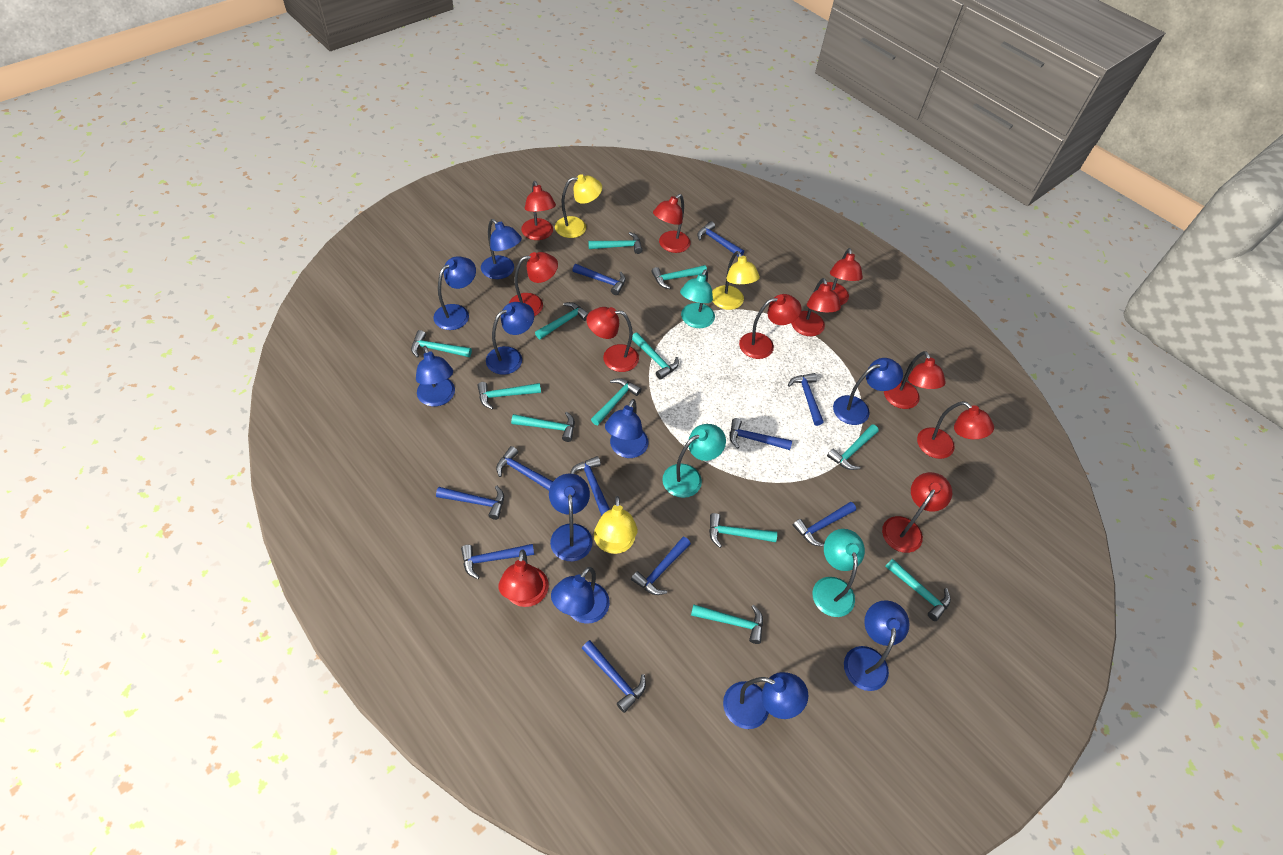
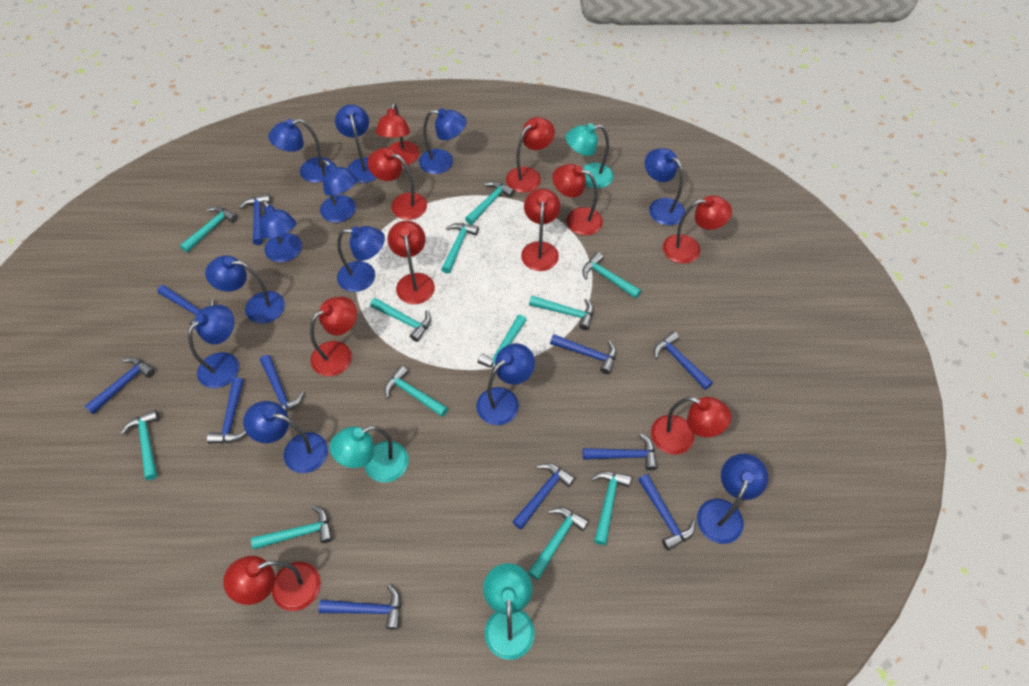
blue lamp: [416,346,455,406] [433,256,476,330] [481,219,522,279] [486,302,534,375] [549,474,592,561] [551,567,610,624] [605,399,649,458] [723,672,808,729] [833,358,903,425] [844,600,910,691] = 10 -> [188,305,239,388] [205,255,285,324] [243,401,328,473] [259,200,302,262] [268,119,333,183] [320,160,357,223] [335,104,376,183] [337,226,385,292] [419,108,467,174] [476,343,535,425] [645,148,685,225] [697,454,769,544] = 12
red lamp: [498,549,549,607] [509,252,558,316] [521,181,556,240] [586,307,639,372] [653,194,690,253] [739,294,801,359] [791,278,841,336] [818,248,863,305] [882,472,952,553] [884,351,946,409] [917,401,994,459] = 11 -> [223,556,321,611] [310,296,357,376] [367,148,427,220] [376,103,420,166] [387,221,435,304] [506,117,555,193] [521,188,561,271] [552,164,603,235] [651,397,731,455] [663,195,732,264] = 10
yellow lamp: [555,174,602,238] [594,496,638,554] [712,251,760,310] = 3 -> none = 0

